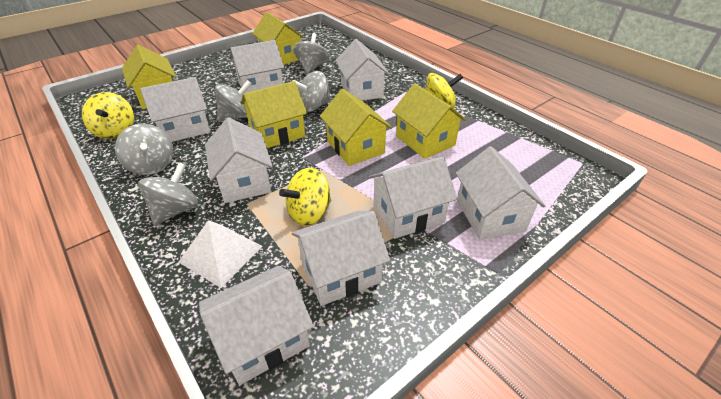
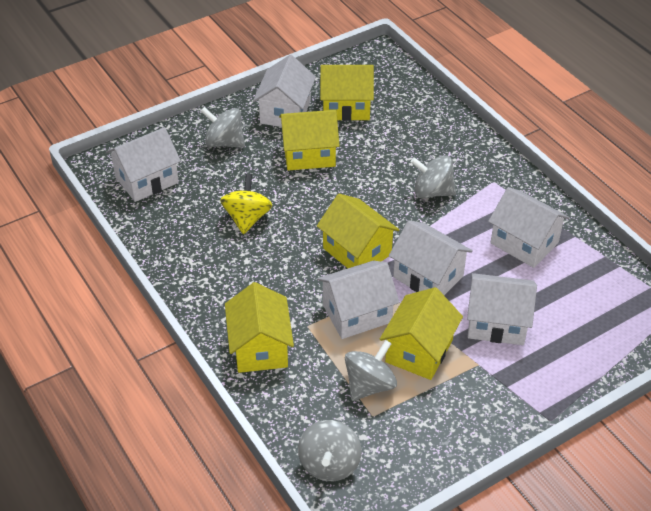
grey spinning top: [115,124,173,175] [138,162,198,226] [215,80,252,121] [293,33,329,74] [293,71,331,112] = 5 -> [201,107,245,148] [298,420,362,481] [345,340,397,401] [410,155,456,198] = 4
white house: [140,77,211,142] [199,266,314,385] [205,117,273,203] [230,40,284,93] [292,211,390,306] [336,39,389,101] [369,156,457,239] [456,146,545,240] = 8 -> [106,127,181,202] [253,55,316,127] [317,261,400,339] [389,220,473,295] [467,273,537,345] [488,187,570,268] = 6
white pyramid: [178,220,263,288] = 1 -> none = 0
yellow spinning top: [82,92,134,139] [279,168,331,226] [425,73,463,108] = 3 -> [220,174,272,234] = 1

